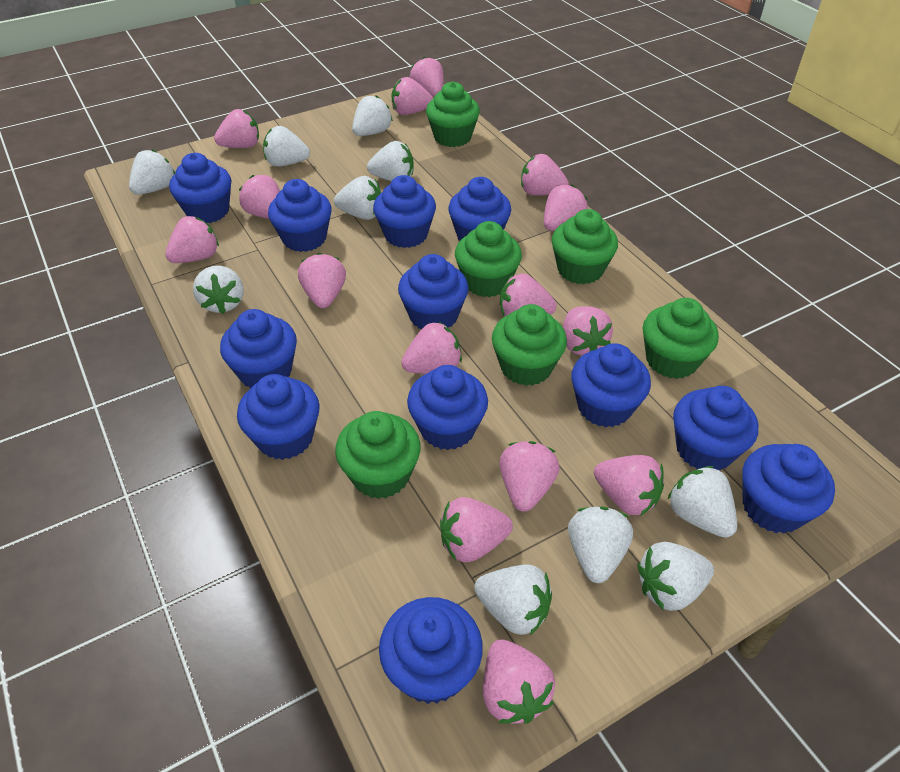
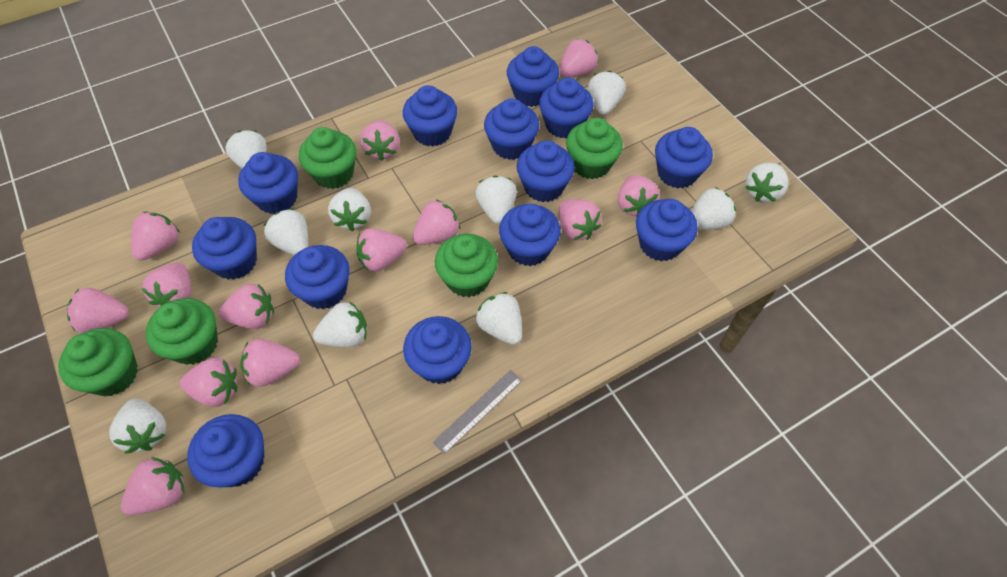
blue cupcake: [169,153,231,223] [220,309,297,389] [237,374,320,460] [268,179,332,252] [373,175,436,248] [379,597,483,704] [398,254,469,329] [407,365,488,450] [448,177,511,240] [571,343,651,427] [673,386,758,471] [742,444,835,533] = 12 -> [187,414,264,487] [192,217,257,280] [238,152,298,214] [285,245,350,309] [403,85,457,147] [403,316,472,384] [484,98,539,160] [499,204,561,266] [507,46,559,107] [517,140,575,202] [539,77,593,139] [636,199,698,261] [655,127,713,188] = 13
green cupcake: [335,411,421,499] [426,82,480,147] [455,221,522,297] [492,304,567,386] [552,209,618,284] [643,298,719,379] = 6 -> [58,328,138,396] [146,298,218,365] [299,127,356,189] [435,234,498,297] [566,118,623,179] = 5
grey ruler: none = 0 -> [433,370,522,454] = 1
pink strawberry: [165,216,219,263] [214,109,259,148] [239,175,280,219] [298,253,346,308] [391,77,433,115] [401,322,462,374] [410,57,443,97] [440,497,513,562] [483,639,555,724] [499,441,560,512] [500,274,557,317] [521,154,569,196] [544,185,588,231] [563,306,613,356] [594,455,664,516] = 15 -> [67,288,129,333] [121,457,184,515] [131,212,180,261] [142,263,191,307] [180,358,237,407] [219,284,274,329] [240,339,300,387] [356,228,407,272] [360,120,400,161] [413,199,461,245] [559,39,598,78] [559,199,601,241] [618,175,660,217] = 13

